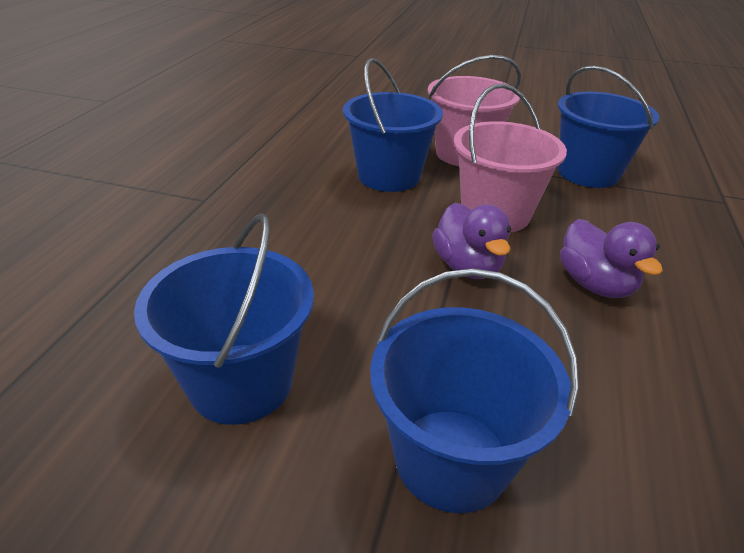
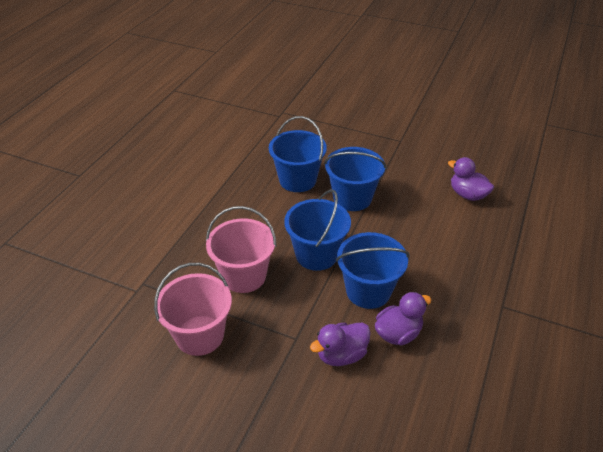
purple duck: [432,203,511,279] [560,219,663,298] = 2 -> [310,323,371,366] [375,292,431,345] [448,157,494,201] = 3

